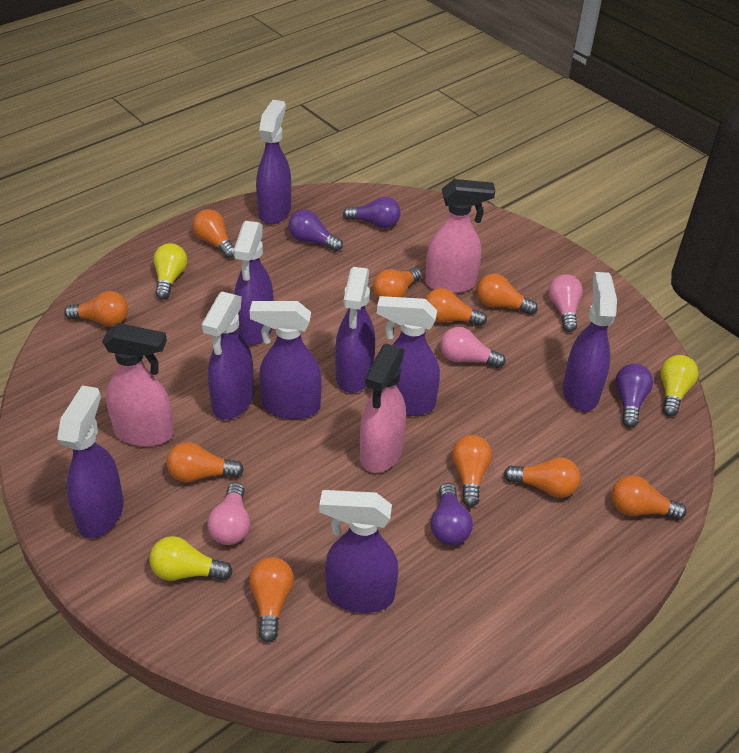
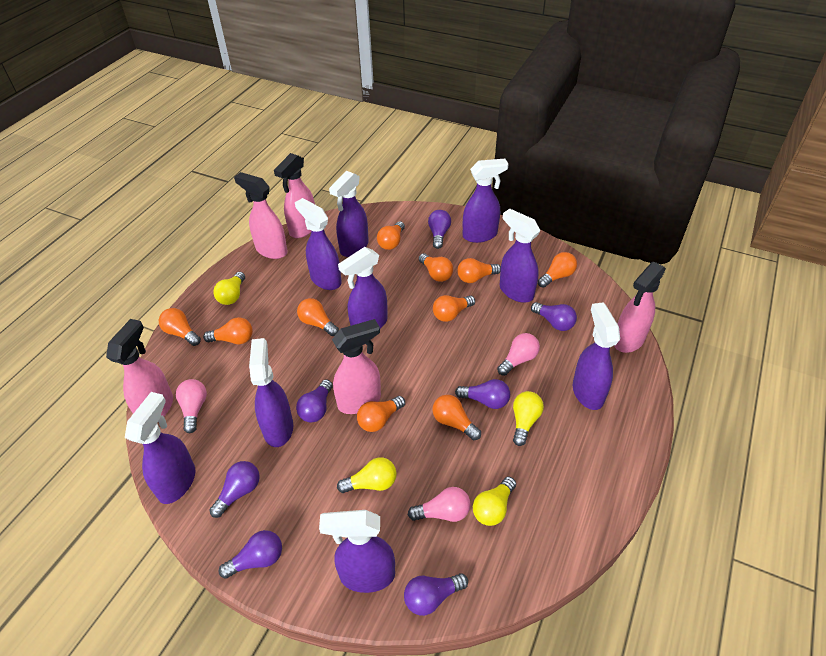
pink spray bottle: [102,323,174,447] [360,343,406,473] [425,179,495,293] = 3 -> [106,319,173,416] [234,172,288,259] [274,153,315,238] [332,319,381,414] [614,262,666,353] = 5
purple light bulb: [288,209,343,252] [343,197,401,228] [431,483,473,545] [615,364,653,428] = 4 -> [210,461,260,518] [219,530,282,579] [296,379,333,423] [404,573,468,616] [428,210,451,249] [455,379,510,409] [531,302,577,331] = 7
yellow light bulb: [149,536,233,581] [153,243,187,299] [661,355,699,417] = 3 -> [213,272,245,305] [337,457,397,493] [473,477,516,526] [513,391,544,446] = 4

